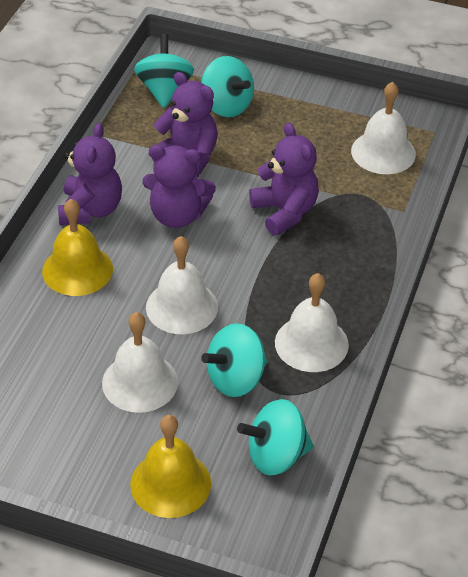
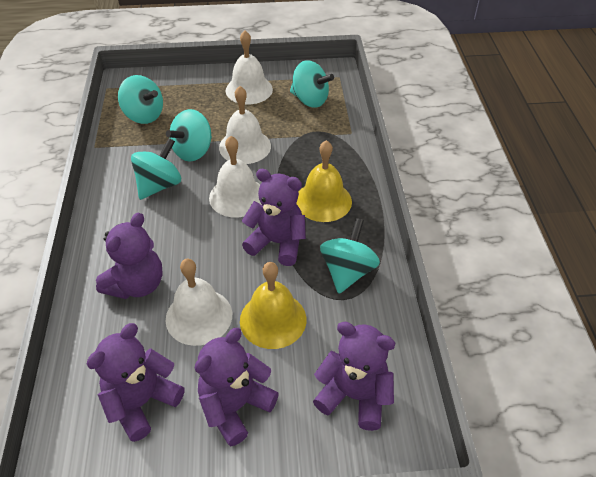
purple teddy bear: [58,123,122,225] [142,145,216,228] [151,72,218,180] [249,123,319,236] = 4 -> [87,323,184,442] [96,213,163,299] [195,328,279,446] [242,169,306,266] [313,322,395,431] = 5
turquoise spinning top: [134,34,194,108] [201,56,254,117] [201,323,267,397] [237,399,314,475] = 4 -> [118,75,163,124] [131,138,181,200] [166,109,212,162] [290,60,334,108] [320,218,380,294] = 5

